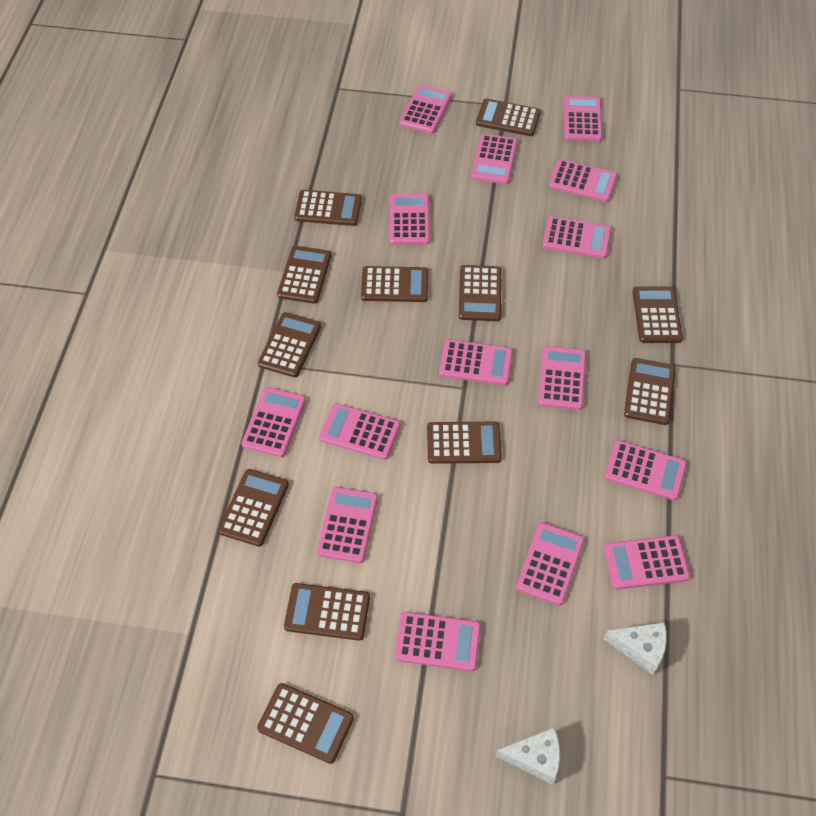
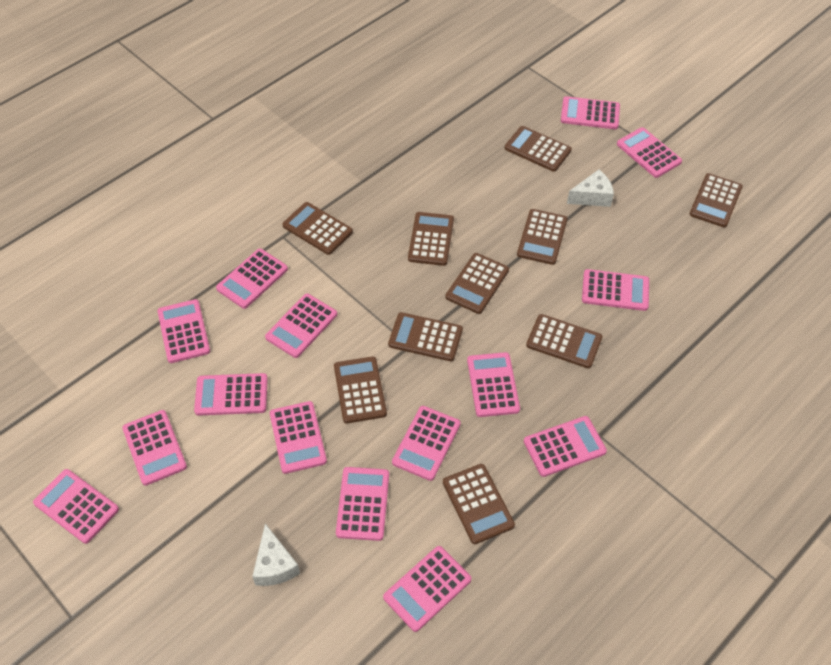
brown calculator: [218,469,289,547] [257,683,354,764] [258,312,321,377] [277,246,331,304] [284,583,370,641] [294,190,362,226] [361,266,428,302] [427,422,502,464] [459,265,501,321] [476,98,541,136] [624,358,675,425] [633,286,683,343] = 12 -> [282,202,353,255] [334,357,387,423] [388,312,463,361] [408,212,454,266] [443,464,515,544] [446,253,509,314] [505,126,572,172] [517,209,568,265] [526,314,602,368] [689,173,743,227] = 10

